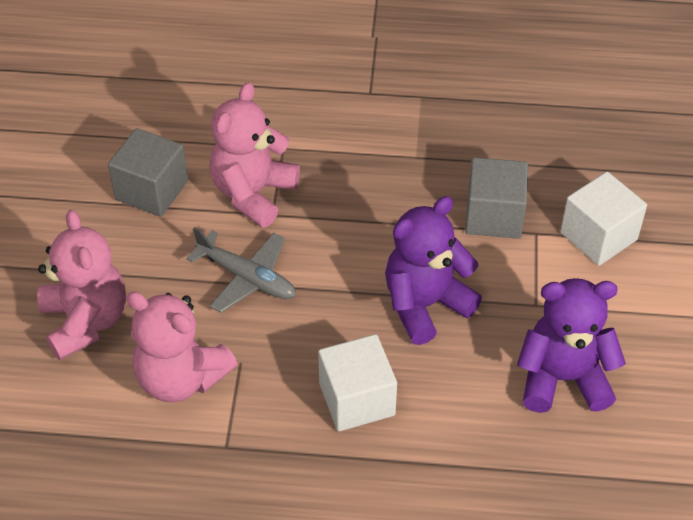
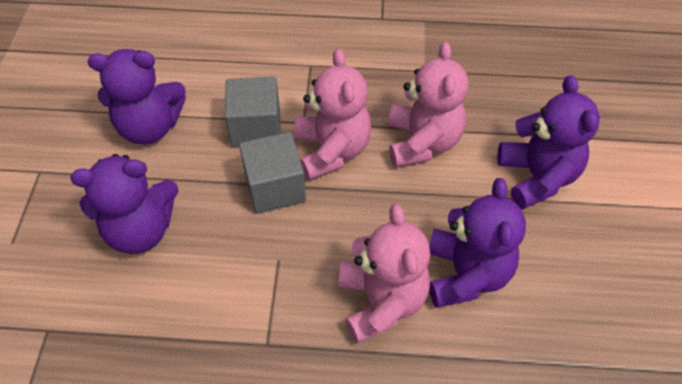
grey plane: [186,227,296,313] = 1 -> none = 0
purple teddy bear: [385,196,482,345] [517,278,626,413] = 2 -> [71,154,178,254] [88,49,186,144] [429,178,526,308] [497,75,600,209] = 4
white cube: [318,334,397,431] [560,172,647,266] = 2 -> none = 0

